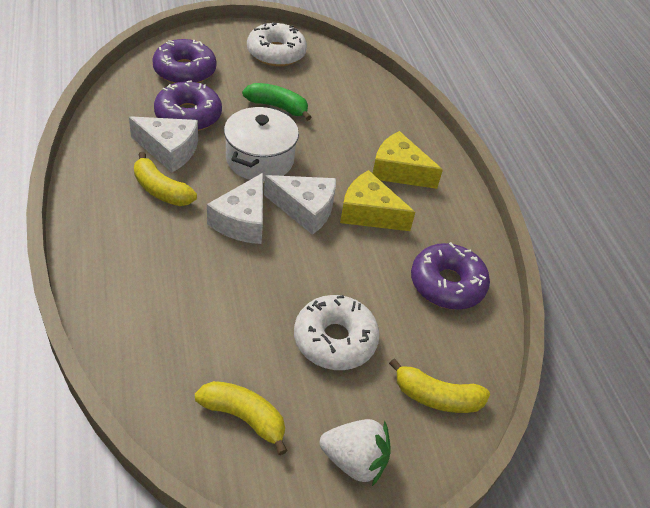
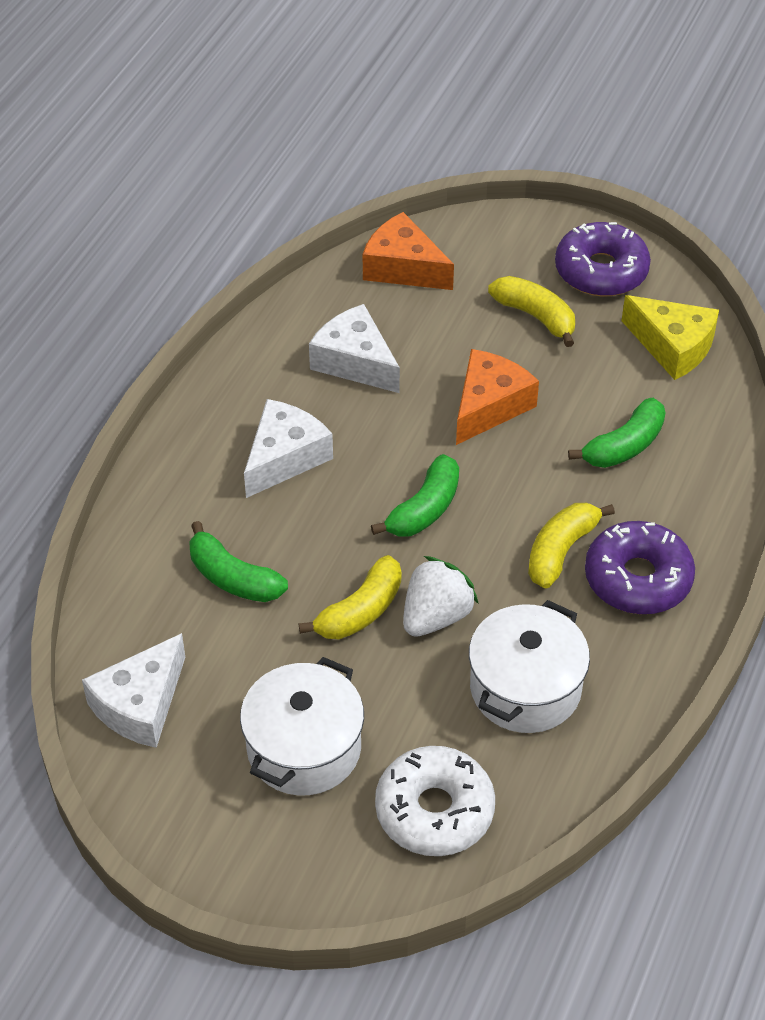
green banana: [242,83,311,121] = 1 -> [189,521,288,602] [371,454,459,537] [568,398,666,468] = 3
orange cheese: none = 0 -> [363,212,454,290] [456,349,539,445] = 2
purple donut: [152,39,217,84] [154,80,222,131] [411,242,490,310] = 3 -> [555,222,651,296] [585,521,695,614] = 2
white donut: [247,22,307,66] [294,295,380,370] = 2 -> [375,746,495,856] = 1
white pot: [224,107,299,181] = 1 -> [240,657,364,796] [469,600,590,733] = 2
yellow cheese: [340,170,415,231] [372,131,443,189] = 2 -> [622,295,719,380] = 1

